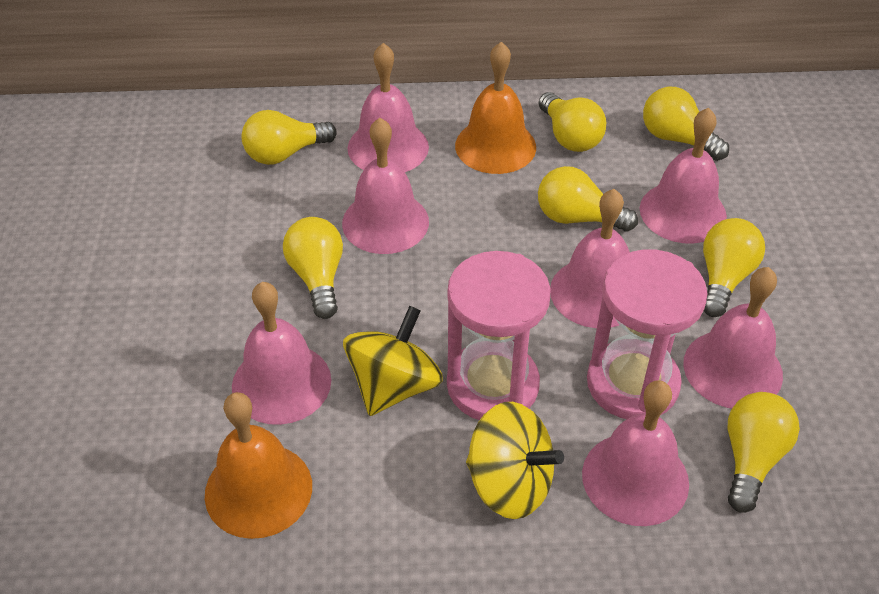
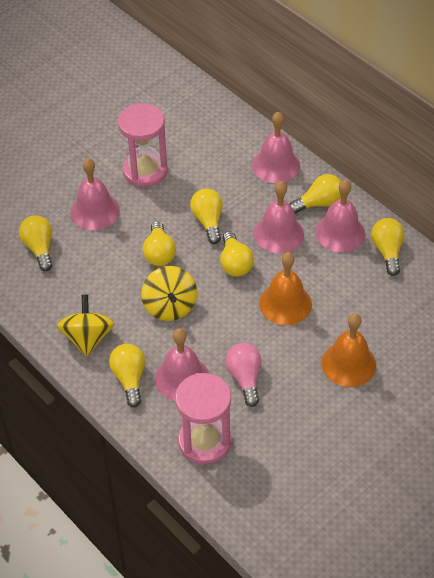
pink bell: [232,282,331,425] [342,118,429,254] [348,43,429,172] [550,189,630,328] [582,380,689,526] [640,108,727,244] [683,267,783,408] = 7 -> [70,158,120,230] [155,328,209,401] [252,112,300,183] [254,181,304,253] [315,180,365,252] = 5
pink light bulb: none = 0 -> [226,343,261,407] = 1

